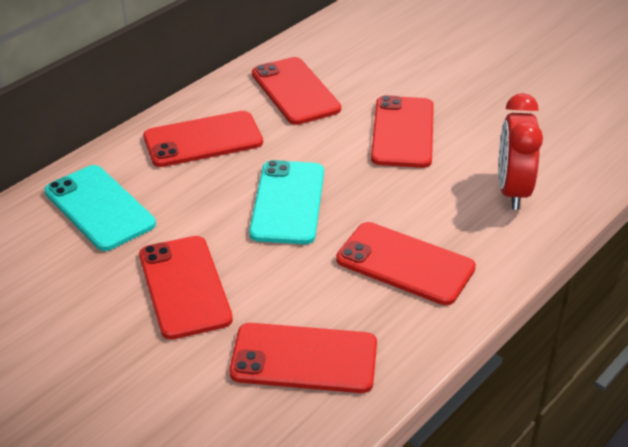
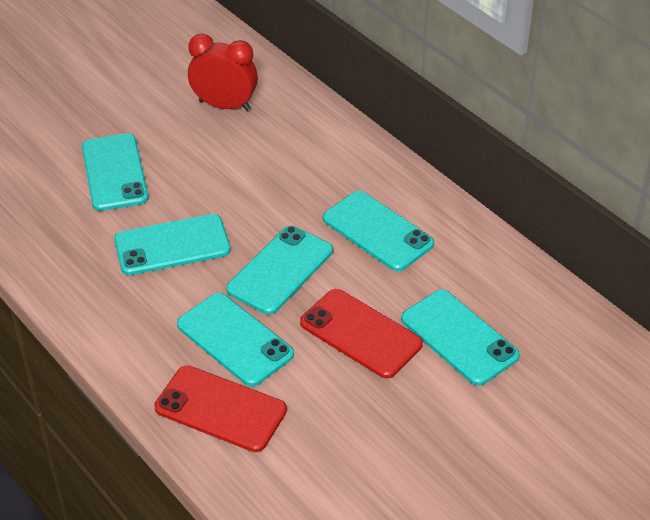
red phone: [139,236,233,340] [143,111,263,167] [229,323,377,393] [252,57,341,125] [336,222,476,305] [371,95,434,168] = 6 -> [154,365,287,452] [300,289,423,379] = 2
turquoise phone: [45,165,156,251] [249,160,324,244] = 2 -> [82,133,149,211] [114,214,231,275] [177,293,294,387] [226,226,333,315] [323,191,434,271] [401,290,520,386] = 6

